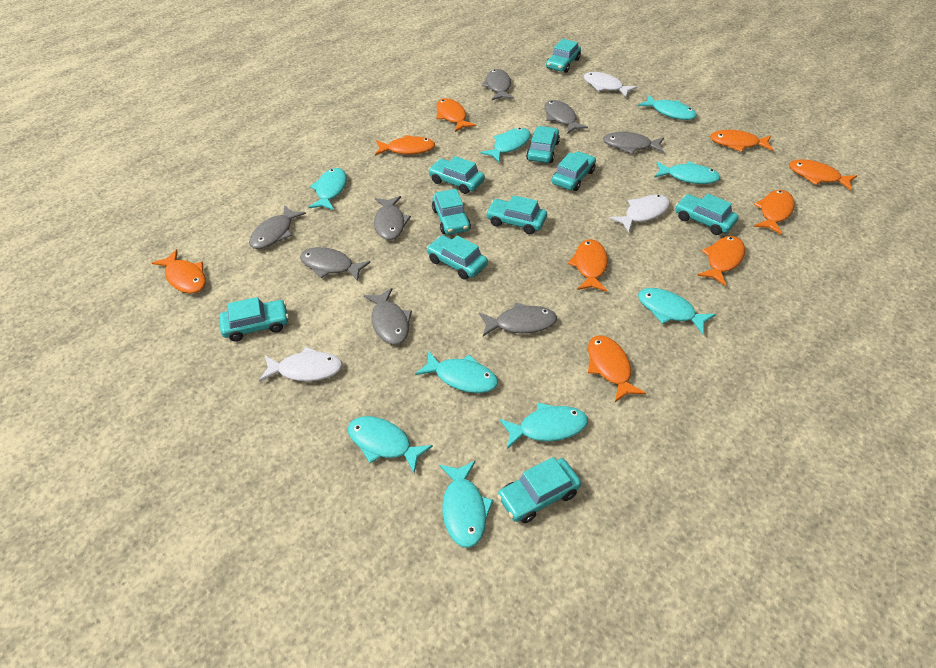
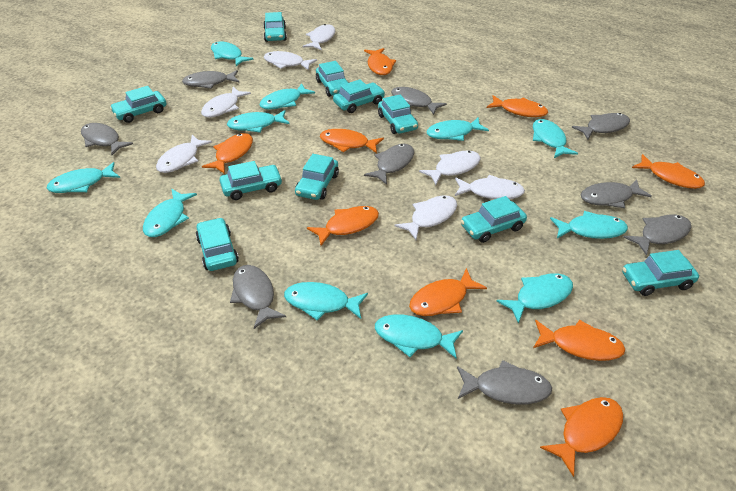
grey fish: [249,205,306,249] [300,247,371,281] [364,288,412,345] [374,196,411,240] [479,302,557,336] [482,69,514,100] [545,100,588,134] [603,132,664,154] = 8 -> [81,123,133,155] [182,70,239,89] [230,265,286,329] [364,144,414,185] [391,87,447,115] [457,360,552,404] [572,113,630,140] [581,179,652,208] [623,215,692,256] = 9
turquoise fish: [308,168,347,210] [348,416,433,473] [415,351,498,393] [440,461,494,548] [480,128,531,162] [499,403,588,448] [638,95,697,120] [638,288,716,334] [654,161,721,184] = 9 -> [46,162,120,193] [143,189,197,237] [211,42,253,66] [227,110,290,133] [259,83,315,110] [284,282,368,320] [375,315,463,359] [426,117,489,141] [496,273,573,324] [533,119,578,158] [550,211,628,239] = 11
white fish: [259,347,342,382] [583,72,637,97] [610,194,670,232] = 3 -> [156,135,212,173] [201,87,251,118] [264,51,317,71] [302,24,335,50] [394,195,457,240] [419,150,480,185] [455,175,525,199] = 7

